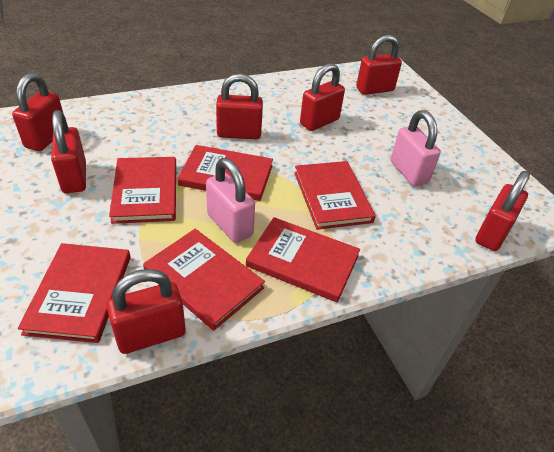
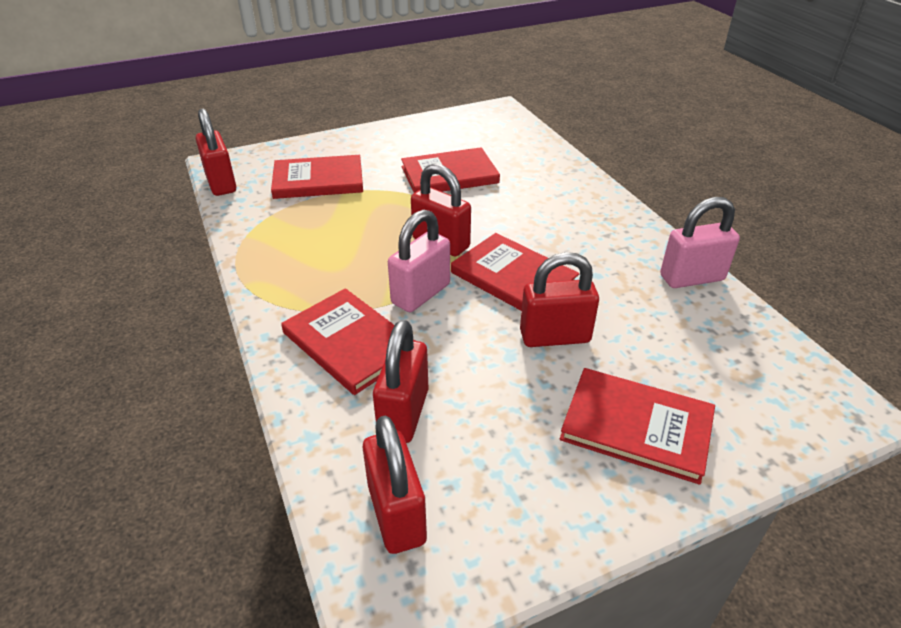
red book: [18,243,131,343] [109,157,176,224] [143,229,265,331] [177,145,273,201] [246,217,360,302] [294,161,376,230] = 6 -> [271,155,363,199] [281,288,415,395] [401,147,500,193] [451,233,579,311] [560,368,715,485] = 5
red padlock: [12,73,64,151] [51,110,86,193] [107,269,186,354] [216,73,263,139] [300,63,345,131] [356,35,402,95] [475,171,530,251] = 7 -> [196,109,236,196] [363,416,427,554] [373,320,428,443] [411,163,471,256] [520,252,599,347] = 5

